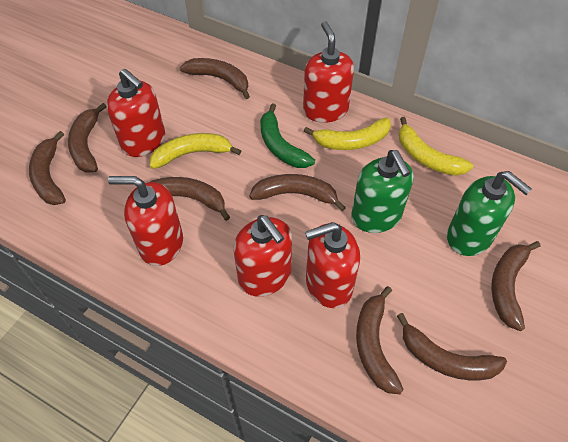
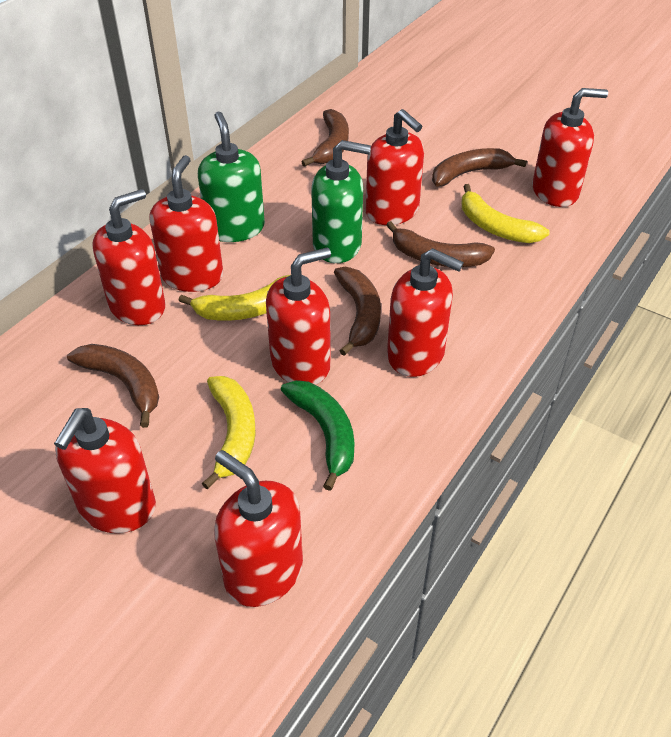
brown banana: [29,131,66,205] [68,103,106,173] [150,177,230,221] [180,58,250,99] [249,174,346,211] [356,286,404,394] [397,313,507,380] [491,241,540,331] = 8 -> [67,344,159,428] [302,109,349,167] [334,267,381,356] [386,221,495,267] [432,148,527,186] = 5
red soap dispenser: [106,69,165,157] [108,176,183,266] [233,215,292,297] [303,21,354,123] [305,222,360,308] = 5 -> [54,408,156,533] [92,189,165,325] [149,155,223,292] [214,450,303,607] [266,247,331,385] [366,109,424,225] [387,248,464,377] [532,88,608,207] = 8

